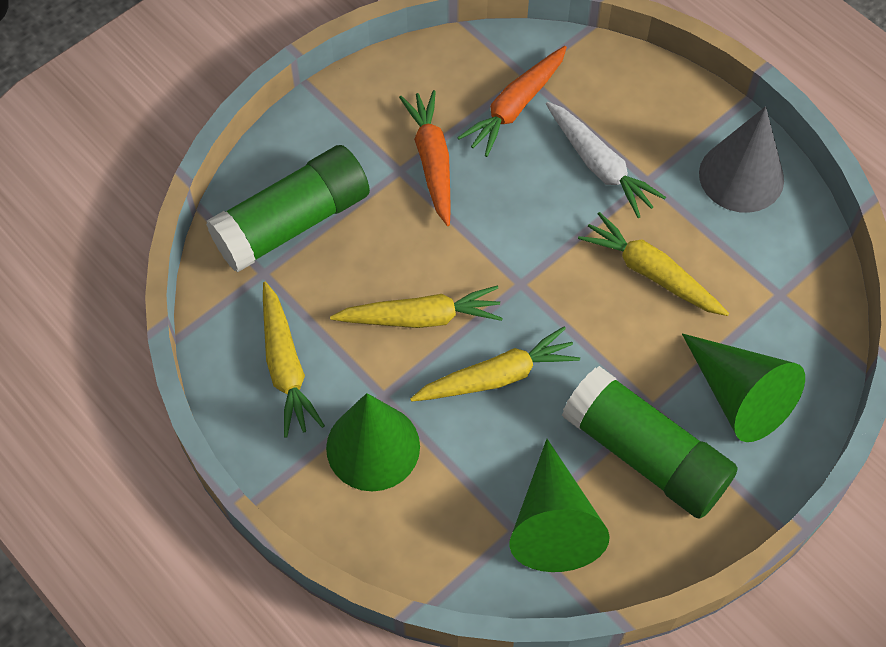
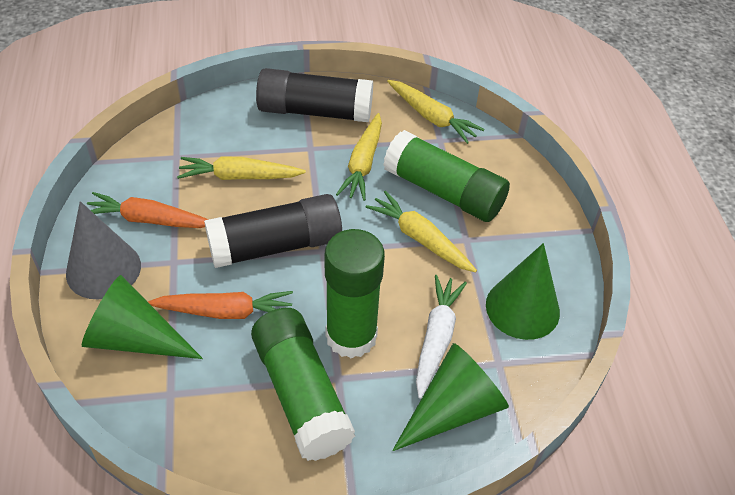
black glue stick: none = 0 -> [204,194,342,268] [256,68,373,122] = 2
green glue stick: [206,145,370,272] [562,366,738,519] = 2 -> [251,308,355,461] [325,229,385,358] [383,130,510,222] = 3

